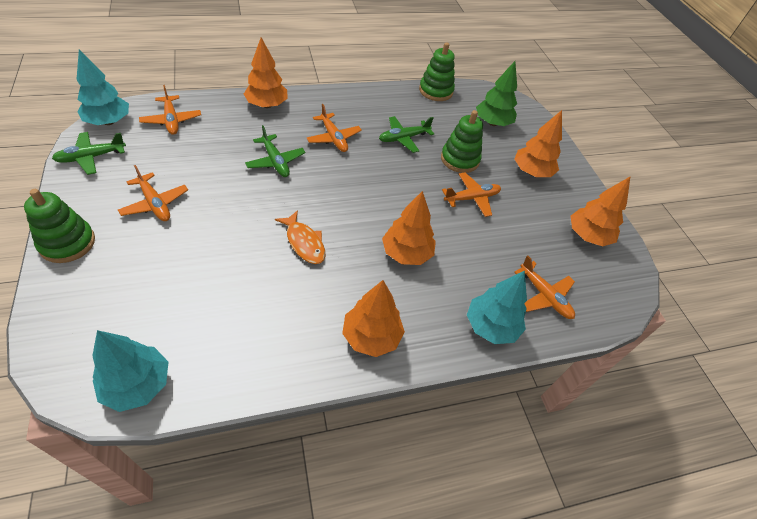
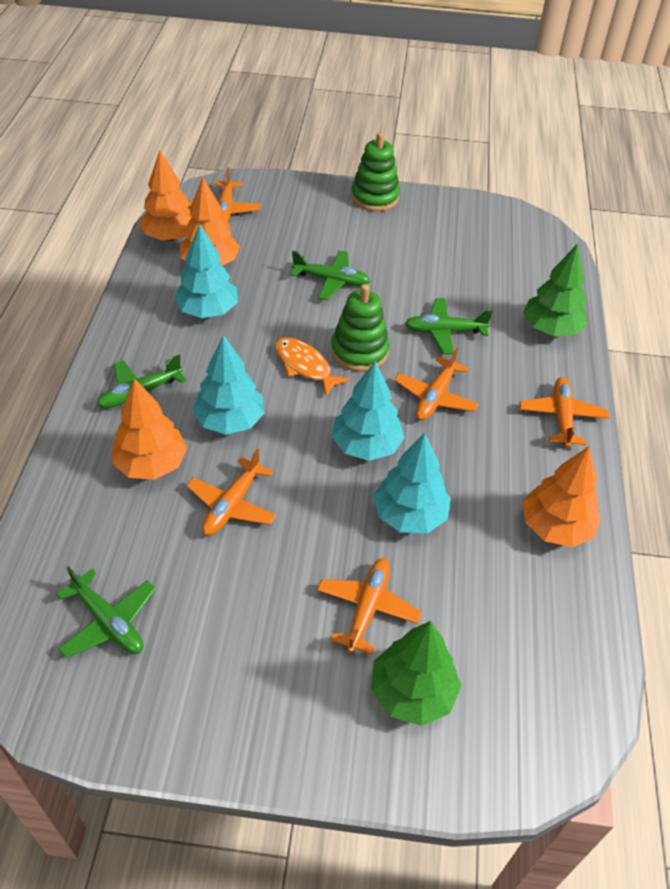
green plane: [52,132,126,175] [245,125,305,177] [379,116,434,153] = 3 -> [56,566,156,658] [97,355,187,414] [291,250,370,300] [405,298,493,354] = 4
green stacking toy: [24,189,95,263] [419,42,455,101] [441,110,483,173] = 3 -> [331,284,390,372] [351,132,400,211] = 2
green tree: [476,61,517,126] = 1 -> [371,621,461,726] [523,244,588,336] = 2
orange tree: [244,37,288,108] [342,280,405,357] [382,191,436,265] [514,110,562,177] [571,177,630,246] = 5 -> [112,378,187,480] [139,150,192,241] [179,177,240,265] [523,446,601,547] = 4
turquoise tree: [76,49,129,125] [92,330,168,412] [467,271,527,344] = 3 -> [174,223,238,318] [192,335,265,435] [332,361,405,461] [373,433,451,533] = 4

